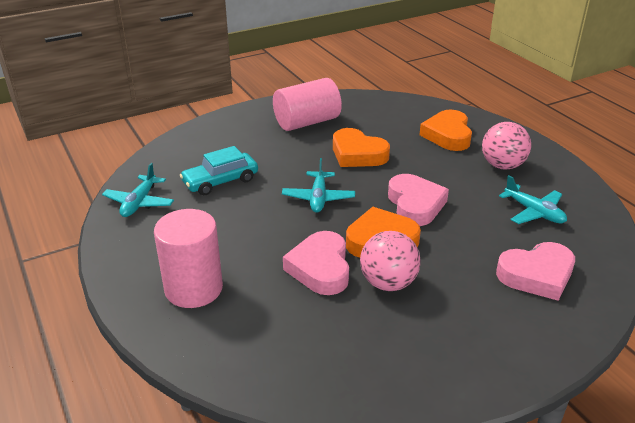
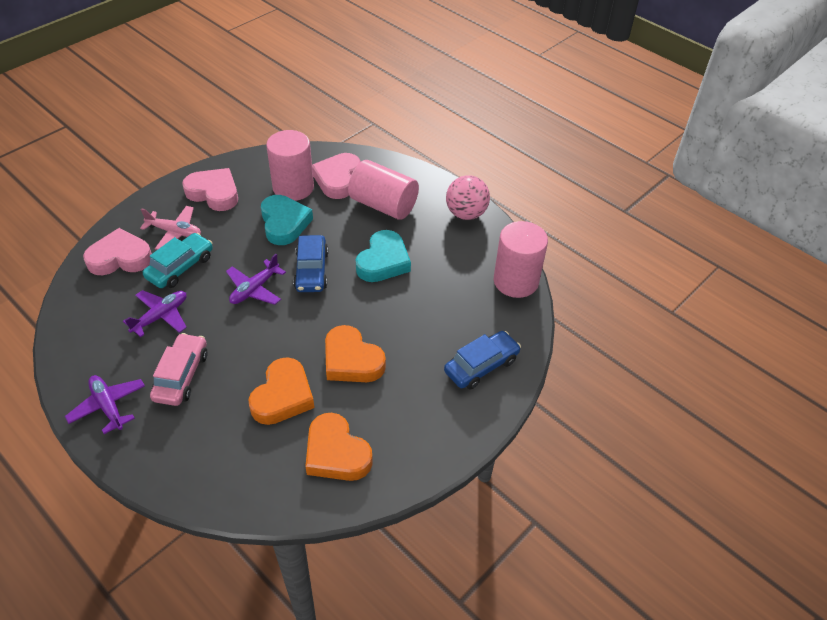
blue car: none = 0 -> [293,235,328,292] [444,331,521,389] = 2
pink ball: [360,231,421,291] [482,122,531,170] = 2 -> [446,175,490,220] = 1
pink car: none = 0 -> [150,333,207,406] = 1
pink cylinder: [154,209,223,308] [273,78,342,131] = 2 -> [266,130,314,201] [348,160,419,220] [494,221,548,298] = 3
pink plane: none = 0 -> [140,206,201,250] = 1
purple plane: none = 0 -> [65,375,145,434] [123,290,187,337] [226,254,286,305] = 3
turquoise heart: none = 0 -> [261,195,313,245] [356,230,411,282] = 2
turquoise plane: [102,163,174,217] [282,158,355,213] [499,175,567,224] = 3 -> none = 0

